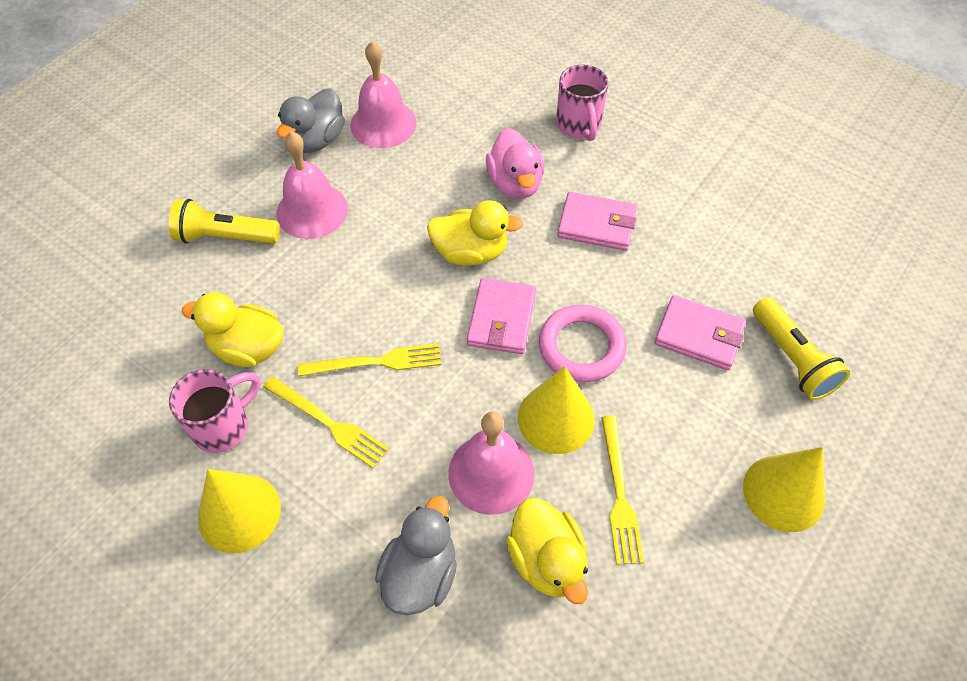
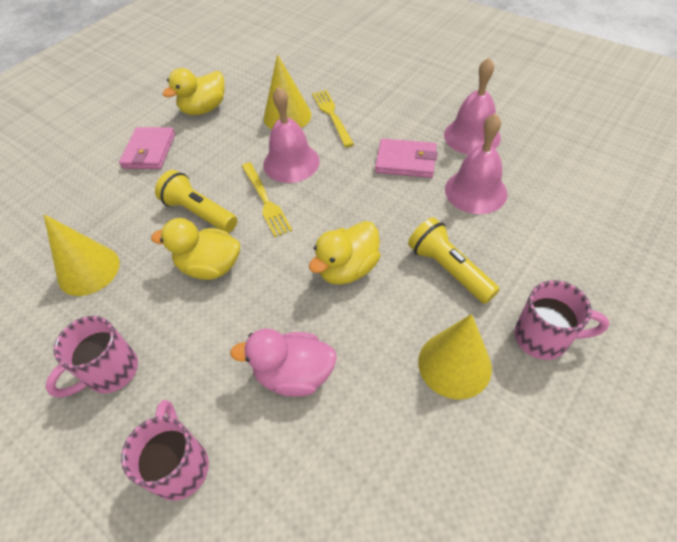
grey duck: [277,88,345,153] [375,496,457,615] = 2 -> none = 0
pink mug: [169,369,260,453] [556,64,608,141] = 2 -> [45,316,138,397] [121,400,209,501] [514,280,609,360] = 3
pink ring: [539,305,627,382] = 1 -> none = 0
pink wallet: [467,278,536,354] [557,192,637,251] [655,295,746,370] = 3 -> [119,127,175,169] [375,139,438,178] = 2
yellow fork: [263,376,389,468] [297,343,441,377] [601,416,644,565] = 3 -> [242,162,292,237] [312,90,354,147] = 2

